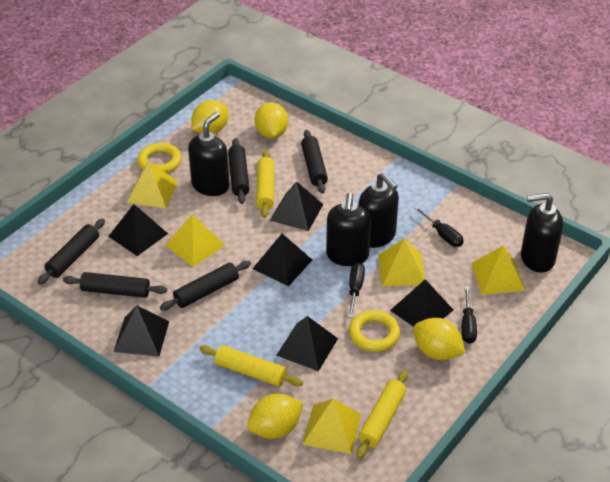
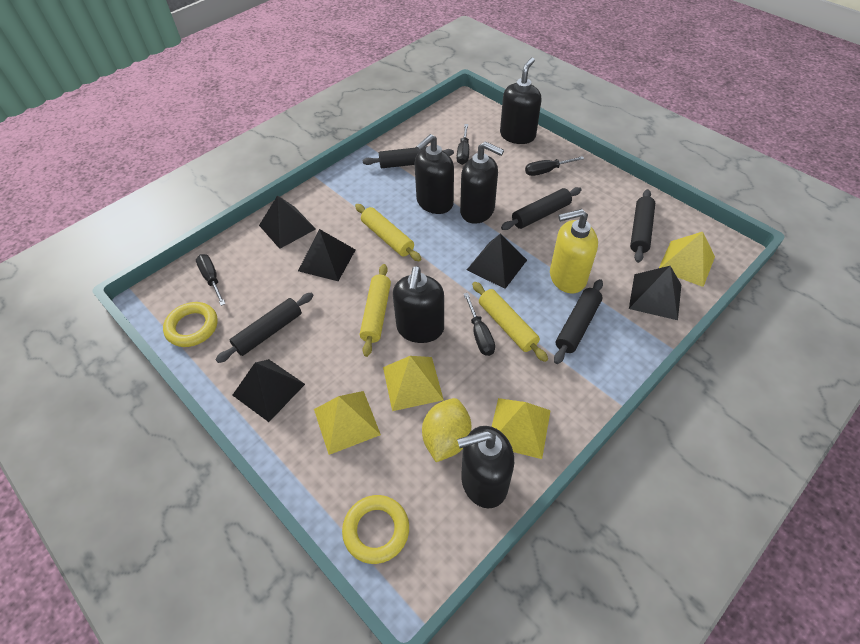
black pyramid: [108,204,168,256] [114,306,169,357] [253,234,312,286] [270,181,323,231] [276,316,338,371] [390,279,453,327] = 6 -> [233,359,305,422] [259,195,316,249] [298,229,356,281] [467,233,527,289] [629,266,681,320] = 5
black screwdriver: [348,263,365,318] [414,206,464,247] [462,286,477,344] = 3 -> [196,254,225,306] [457,124,469,165] [464,293,495,356] [525,156,584,176] = 4
black soap dispenser: [188,112,230,196] [326,193,371,266] [359,173,399,248] [521,193,563,273] = 4 -> [393,266,444,343] [414,134,454,214] [457,426,514,508] [460,141,504,224] [500,57,541,144] = 5
yellow lemon: [191,100,228,134] [247,394,303,439] [255,102,288,138] [413,318,465,360] = 4 -> [422,398,471,462] = 1
yellow pyramid: [127,161,178,208] [165,214,225,267] [302,399,361,454] [378,238,425,286] [472,245,525,295] = 5 -> [314,391,381,455] [383,356,444,411] [492,398,551,459] [659,232,715,287] = 4
yellow soap dispenser: none = 0 -> [550,209,598,293] = 1

